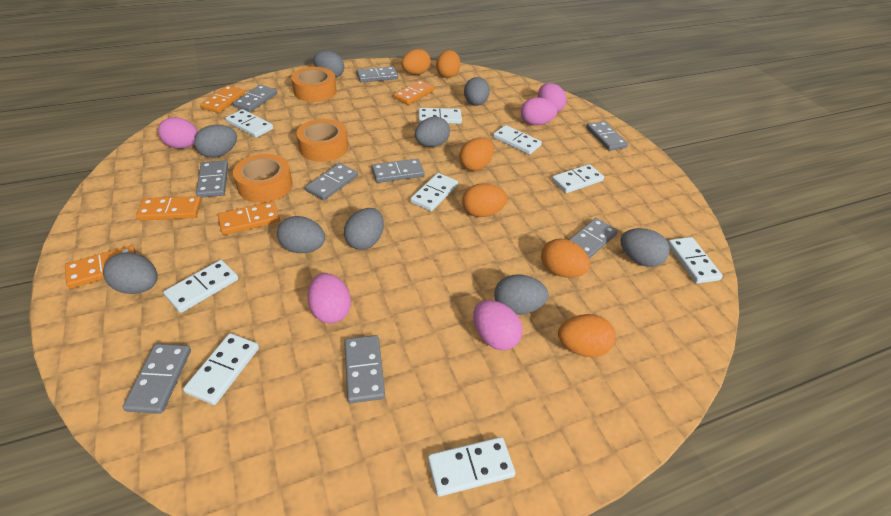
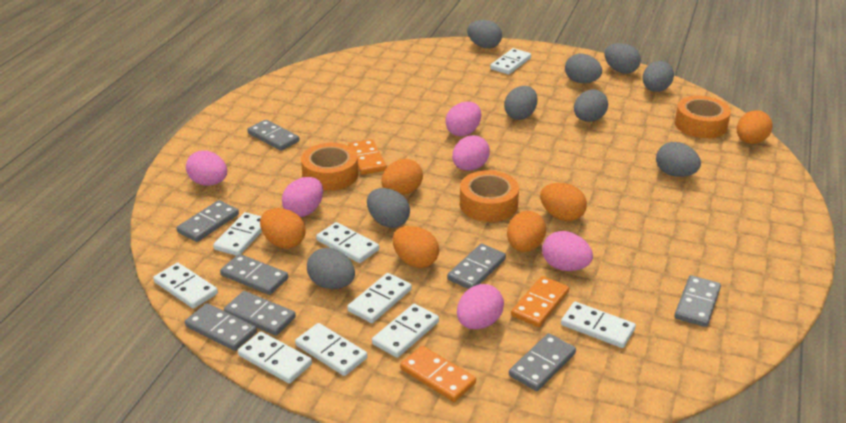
grey domino: [123,344,191,414] [196,160,228,198] [233,85,277,112] [305,163,358,200] [344,335,385,403] [356,66,398,82] [371,159,425,183] [569,218,618,259] [586,121,628,151] = 9 -> [177,200,239,242] [185,303,257,351] [220,254,288,295] [224,291,296,336] [247,120,300,151] [447,244,506,289] [509,333,576,391] [674,275,721,327] = 8
orange domino: [65,245,136,288] [136,196,201,220] [200,85,245,113] [218,201,280,235] [393,80,434,105] = 5 -> [348,139,387,175] [400,346,476,402] [511,276,569,327] = 3
pink egg: [158,117,198,149] [308,273,351,323] [473,300,523,350] [521,97,557,125] [538,83,566,112] = 5 -> [186,151,227,186] [282,177,323,217] [445,102,481,136] [452,135,490,170] [457,284,504,329] [542,231,593,271] = 6

